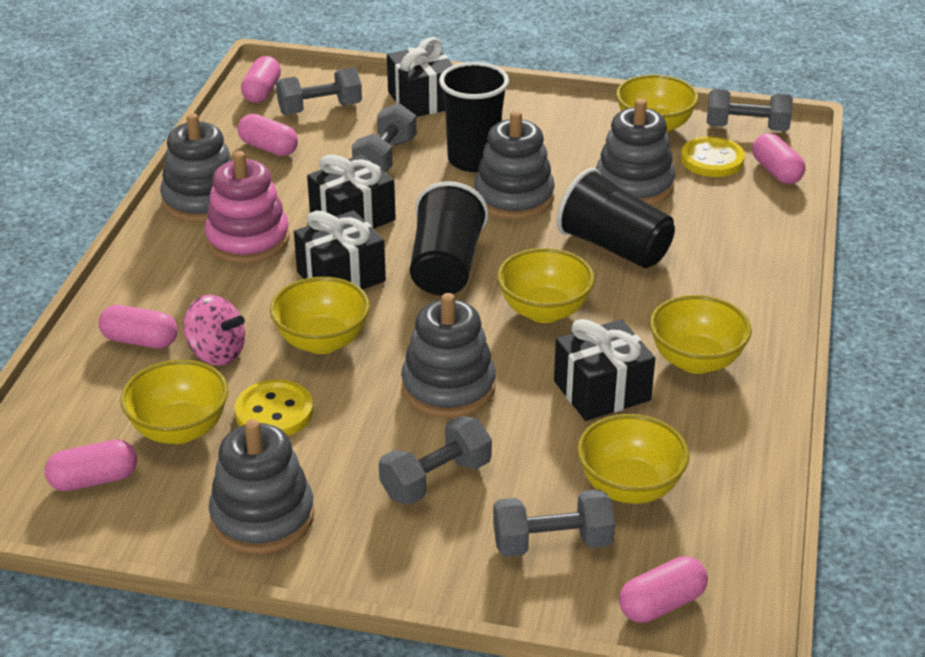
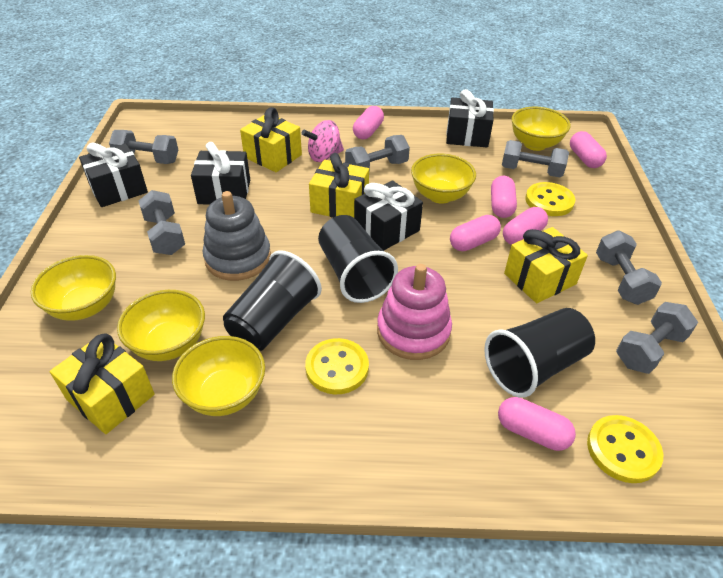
grey dumbbell: [276,67,362,115] [352,103,417,172] [379,416,492,505] [493,489,615,557] [707,89,793,131] = 5 -> [109,130,178,164] [139,190,185,255] [345,135,410,171] [502,140,569,177] [596,230,662,305] [616,302,698,374] = 6
grey stacking toy: [160,113,232,222] [209,419,315,554] [401,293,496,418] [474,111,555,220] [596,99,675,205] = 5 -> [203,191,271,281] = 1
yellow bowl: [120,360,228,444] [270,277,370,354] [497,248,595,323] [577,414,689,504] [616,74,699,133] [650,295,752,374] = 6 -> [31,255,116,321] [117,290,205,361] [172,336,265,416] [411,154,476,204] [511,107,571,151] = 5
yellow button: [235,379,313,436] [681,137,745,177] = 2 -> [305,338,369,394] [525,182,575,216] [587,415,663,483] = 3
yellow gift: none = 0 -> [50,333,155,434] [240,107,302,172] [309,153,369,218] [504,227,588,303] = 4

